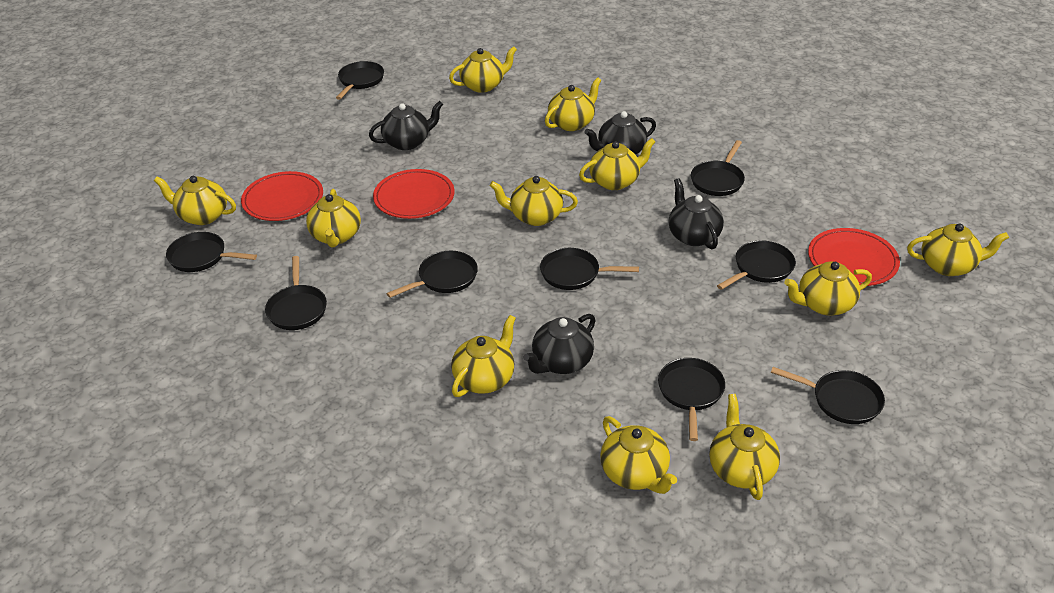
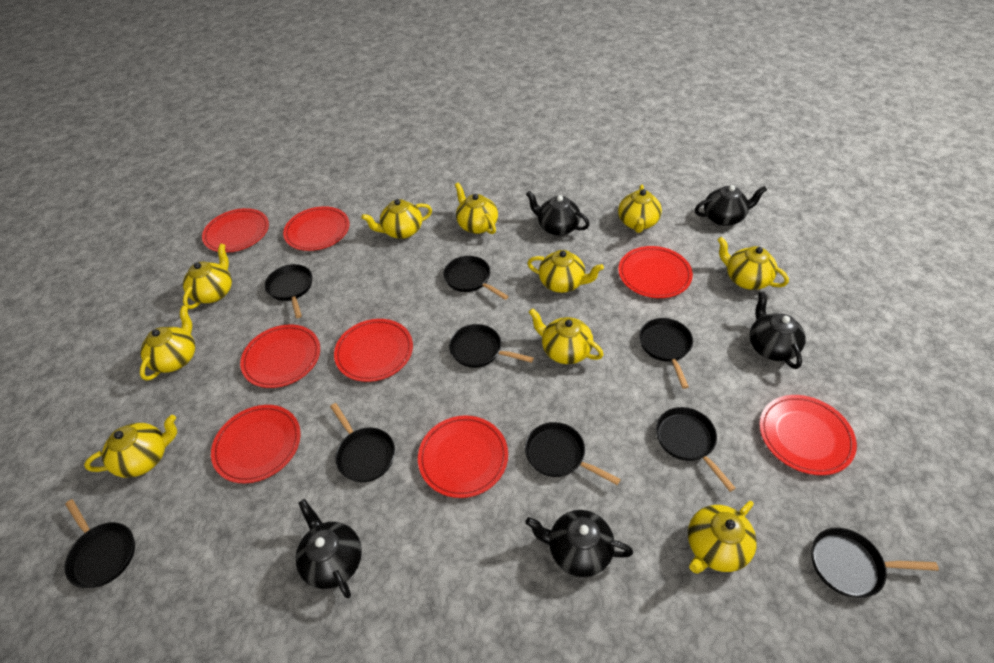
black teapot: [369,101,443,150] [523,314,596,374] [585,111,656,155] [669,178,724,249] = 4 -> [296,499,362,598] [525,510,633,577] [526,191,590,236] [695,185,767,226] [749,292,806,369] = 5
red plate: [241,171,323,221] [373,169,455,219] [808,228,900,286] = 3 -> [202,208,269,253] [211,405,301,484] [240,324,320,388] [283,206,350,251] [334,319,413,382] [418,416,508,498] [618,246,693,298] [759,395,857,475] = 8
yellow teapot: [154,176,236,225] [306,189,361,248] [449,46,517,93] [451,315,516,397] [490,176,578,226] [545,77,601,131] [579,138,655,190] [600,416,677,494] [709,394,780,500] [784,261,872,316] [907,223,1009,276] = 11 -> [84,415,177,478] [140,305,195,381] [183,244,232,309] [361,199,432,239] [455,182,498,234] [527,250,604,293] [529,308,603,364] [618,185,662,233] [688,501,757,574] [717,237,789,290] = 10

